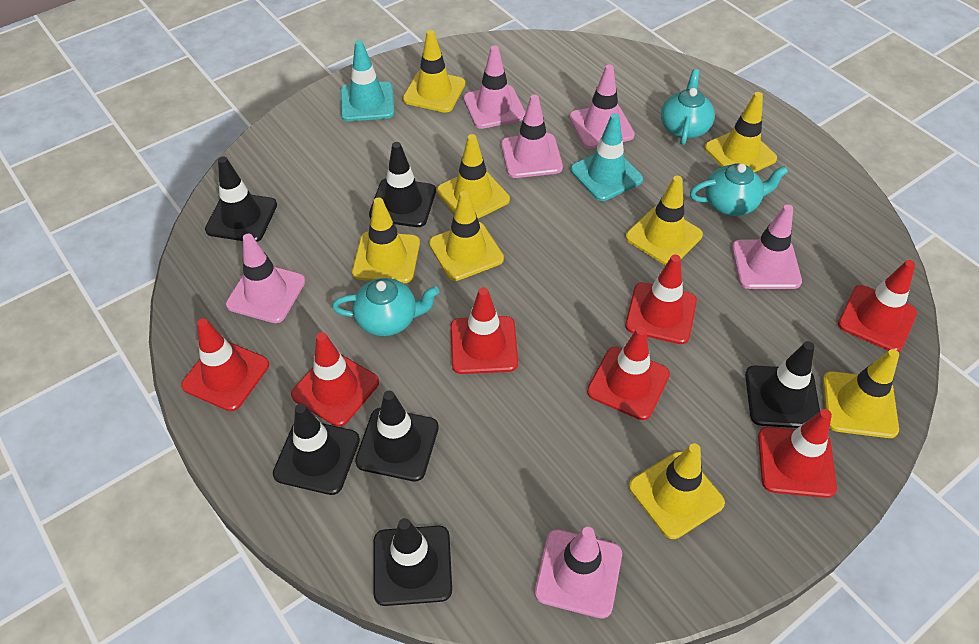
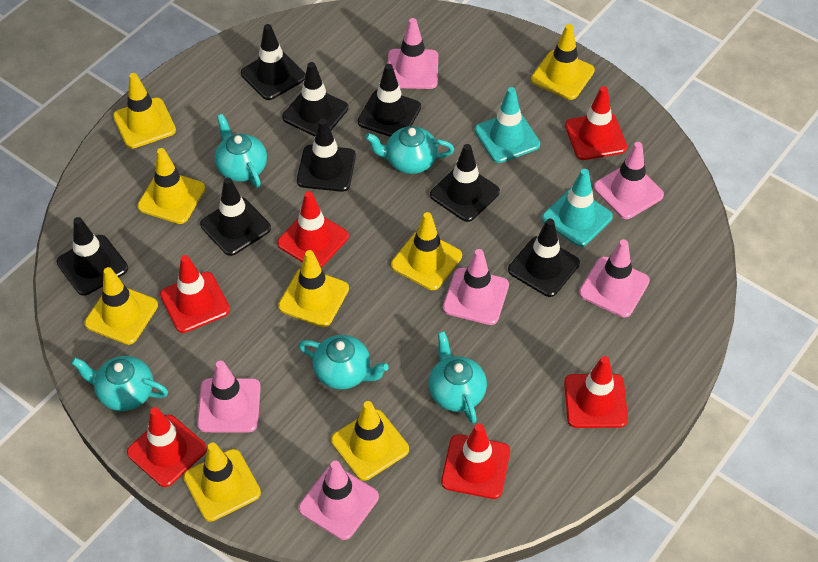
black traffic cone: [205,156,277,242] [273,404,360,495] [355,391,439,481] [369,142,436,227] [373,518,452,606] [745,341,820,428] = 6 -> [57,217,128,296] [200,178,271,256] [241,24,306,100] [282,62,348,136] [297,119,356,192] [358,64,421,137] [430,144,500,222] [508,219,580,297] = 8
red traffic cone: [181,318,269,411] [291,332,379,427] [450,287,518,374] [587,327,670,420] [625,255,697,344] [758,409,837,498] [838,260,917,352] = 7 -> [127,407,207,487] [160,255,230,333] [277,191,349,268] [441,423,510,499] [564,356,628,428] [565,86,627,160] = 6
turquoise teapot: [332,278,439,336] [661,69,715,145] [690,163,788,216] = 3 -> [71,356,168,411] [215,114,267,188] [298,335,389,389] [365,126,454,174] [429,331,487,424] = 5

